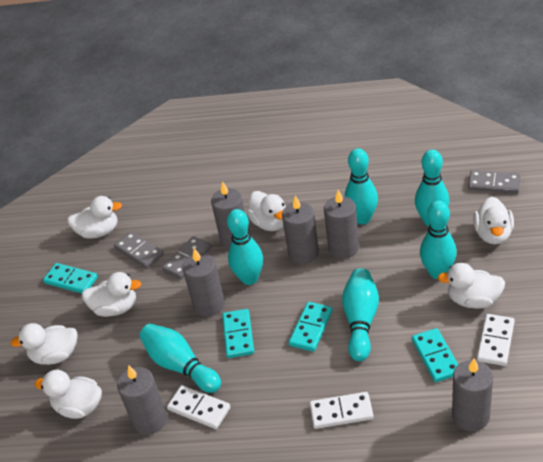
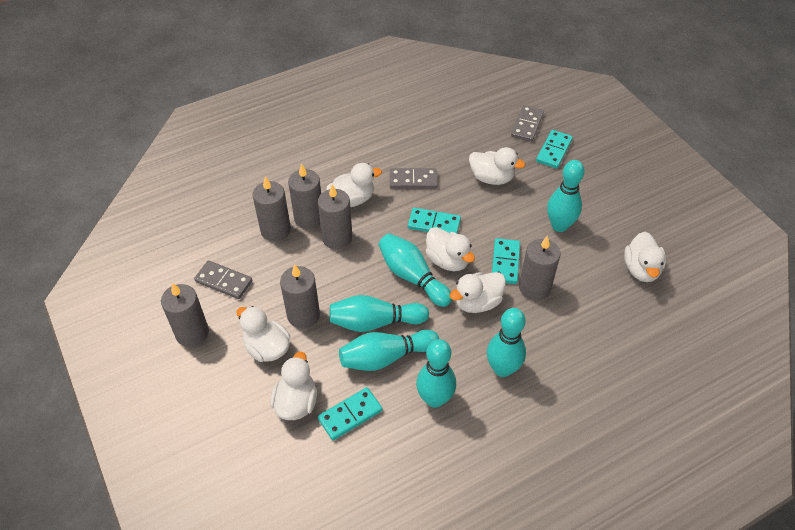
white domino: [167,385,230,429] [309,392,374,429] [477,314,515,366] = 3 -> none = 0

